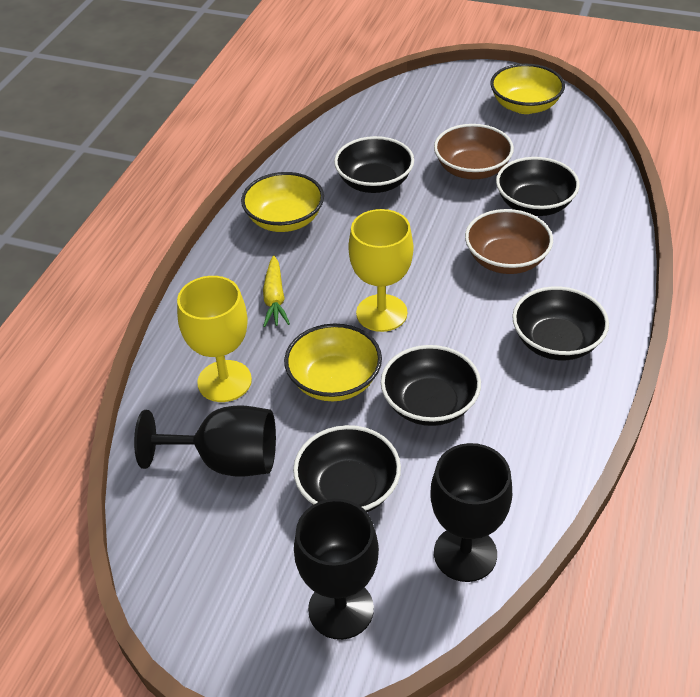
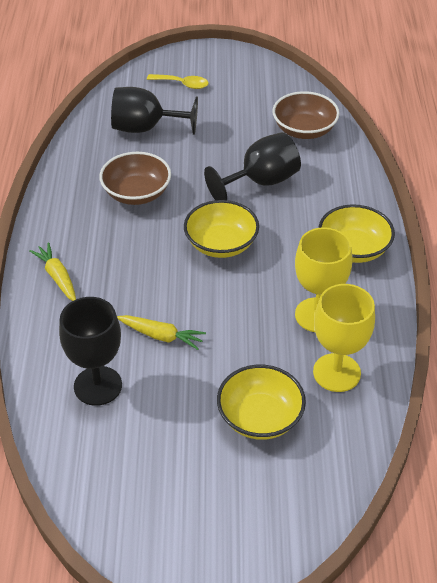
black bowl: [293,425,401,512] [334,136,414,193] [381,345,481,426] [496,157,580,216] [512,286,609,360] = 5 -> none = 0
yellow carrot: [263,255,290,327] = 1 -> [29,243,76,301] [117,315,206,350] = 2
yellow spoon: none = 0 -> [147,74,209,89] = 1

